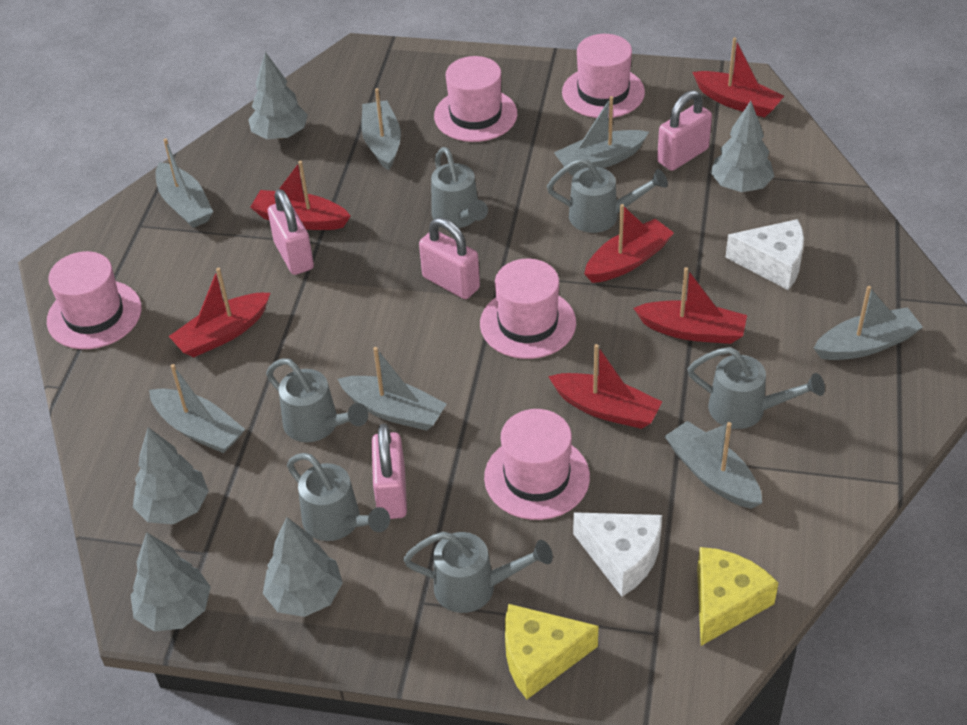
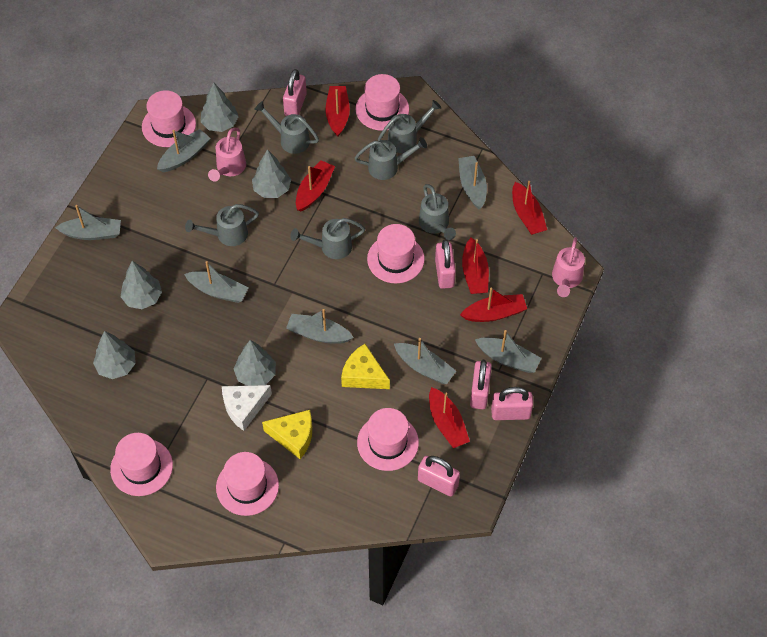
pink hat: [47,251,142,349] [434,56,517,142] [480,259,576,359] [484,409,590,520] [562,34,645,118] = 5 -> [110,433,173,496] [142,90,196,147] [216,452,279,516] [356,74,409,131] [357,408,419,471] [367,224,425,284] = 6
pink padlock: [268,189,314,275] [372,424,407,519] [419,218,480,299] [657,90,712,171] = 4 -> [283,69,307,116] [418,456,460,496] [435,239,456,289] [470,360,492,409] [491,387,533,420] = 5
pink watering can: none = 0 -> [208,127,246,182] [552,237,585,297] = 2
white cheese: [573,512,662,597] [725,219,804,290] = 2 -> [222,385,272,431] = 1

